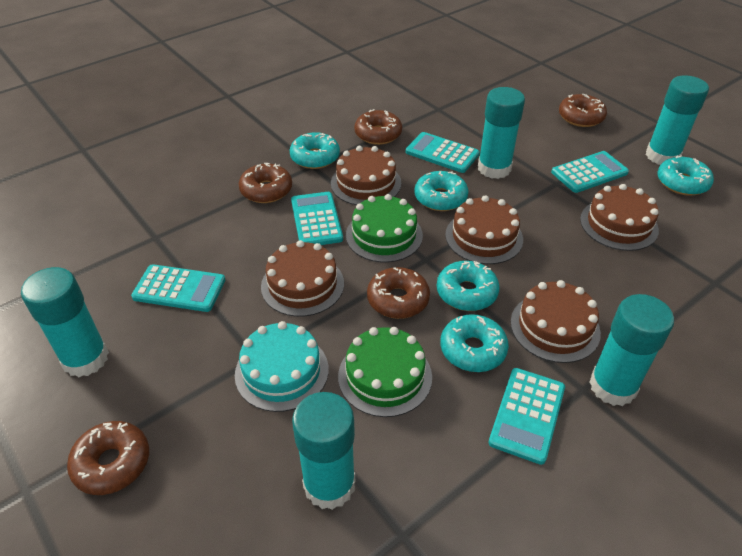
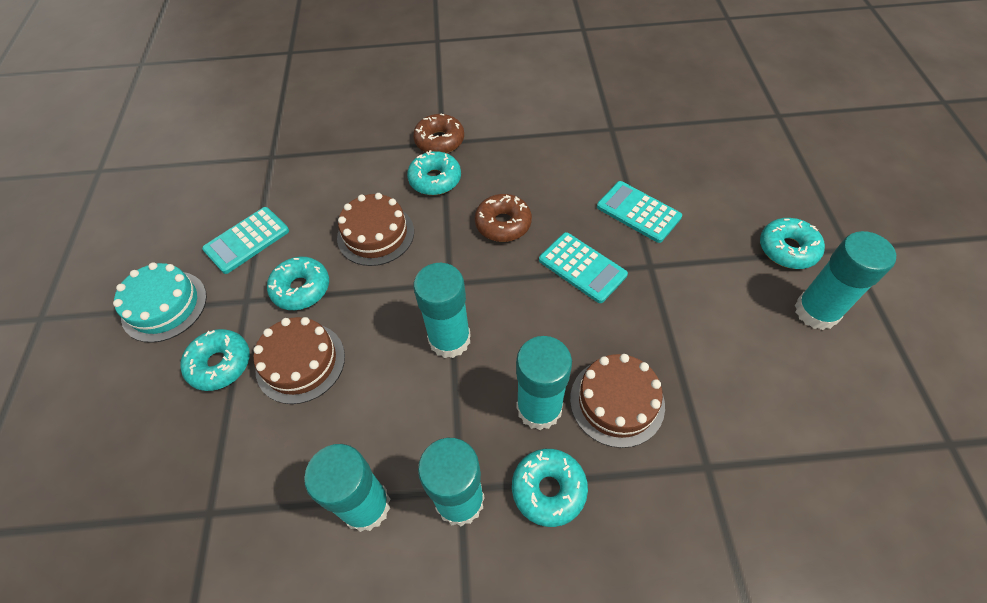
brown cake: [261,240,344,317] [331,146,401,205] [445,195,523,264] [511,280,601,363] [580,184,659,251] = 5 -> [253,317,345,404] [337,193,414,266] [570,354,665,448] = 3
brown donut: [67,421,149,495] [239,163,292,203] [354,109,402,145] [367,267,430,319] [559,94,607,127] = 5 -> [413,113,464,153] [475,194,532,242] = 2
green cake: [338,327,432,417] [346,194,423,262] = 2 -> none = 0
turquoise calculator: [131,264,225,312] [291,192,343,245] [406,132,480,173] [488,368,565,465] [551,151,629,193] = 5 -> [202,207,289,274] [539,232,628,303] [597,181,682,243] = 3

